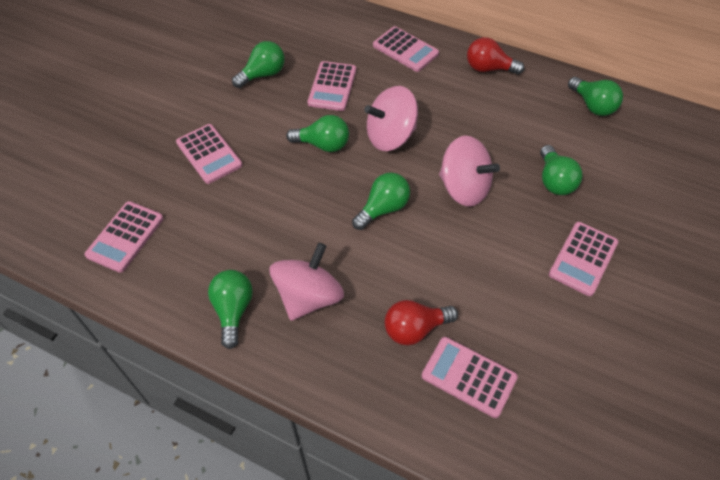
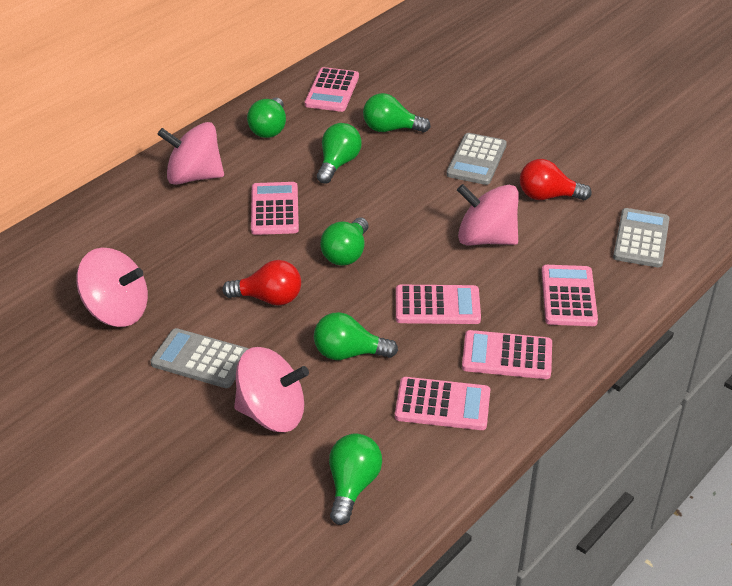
grey calculator: none = 0 -> [150,328,249,388] [446,133,507,185] [613,208,669,268] = 3
pink spinning top: [270,243,344,321] [365,86,418,151] [439,136,500,207] = 3 -> [76,248,148,327] [157,122,224,185] [234,347,309,432] [457,184,519,245] = 4

